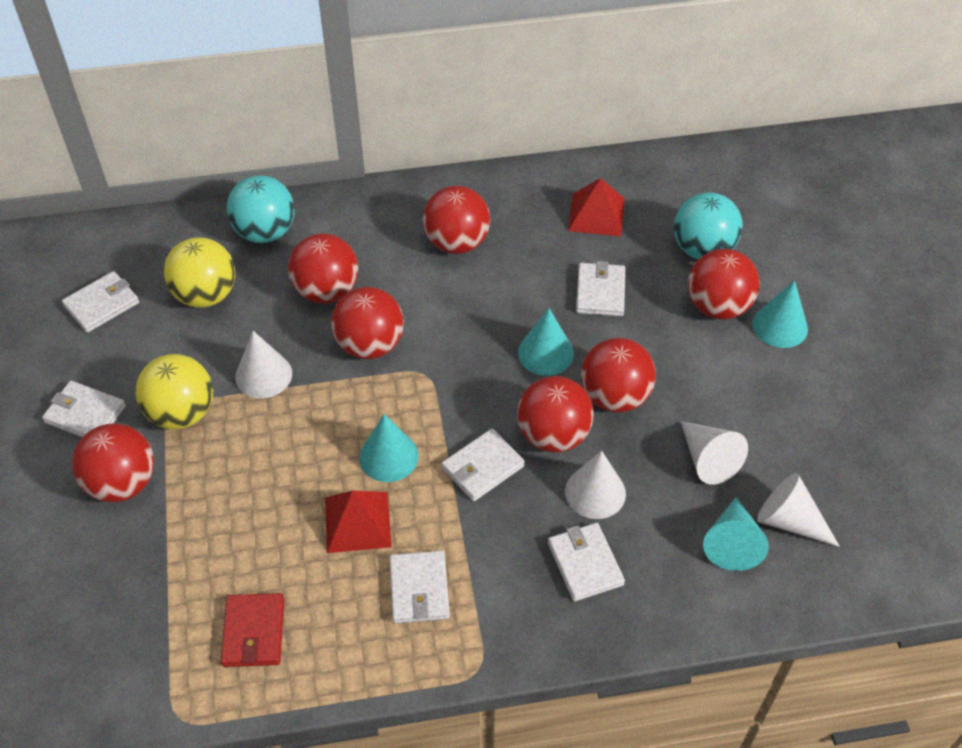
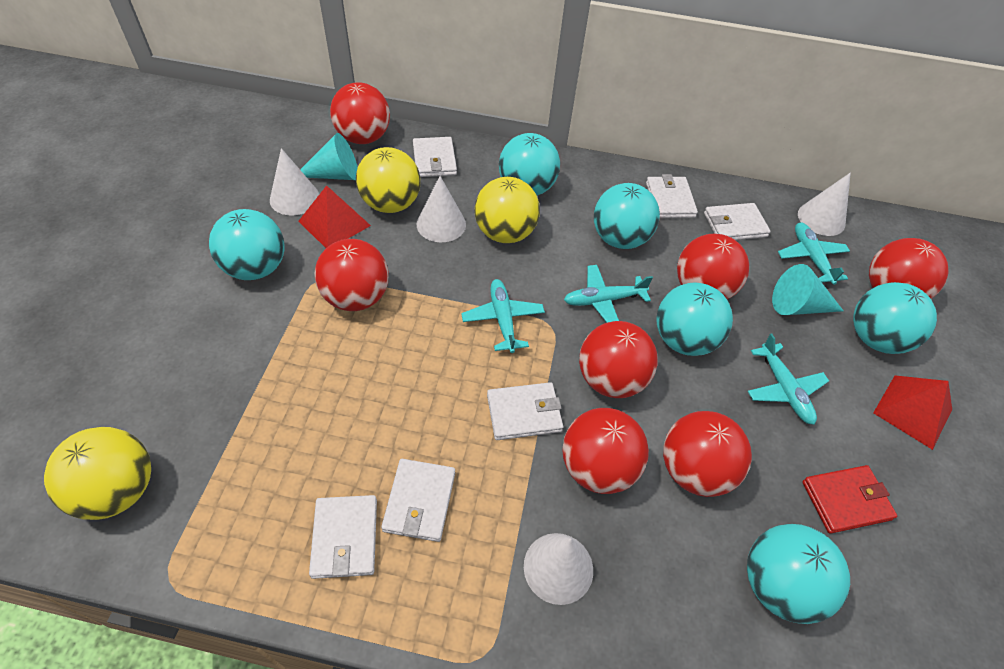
turquoise ball: [227,175,294,243] [674,193,743,259] = 2 -> [209,209,285,280] [499,133,560,195] [594,183,660,249] [656,282,733,356] [747,524,850,624] [853,282,937,354] = 6
turquoise cone: [359,414,419,482] [518,308,574,376] [703,497,769,571] [752,281,808,348] = 4 -> [300,133,358,180] [772,264,844,315] = 2
turquoise plane: none = 0 -> [461,279,545,353] [564,265,653,323] [748,333,829,425] [778,223,850,285] = 4
yellow ball: [135,354,213,429] [164,237,235,308] = 2 -> [44,427,151,520] [356,147,421,213] [474,177,540,243] = 3

